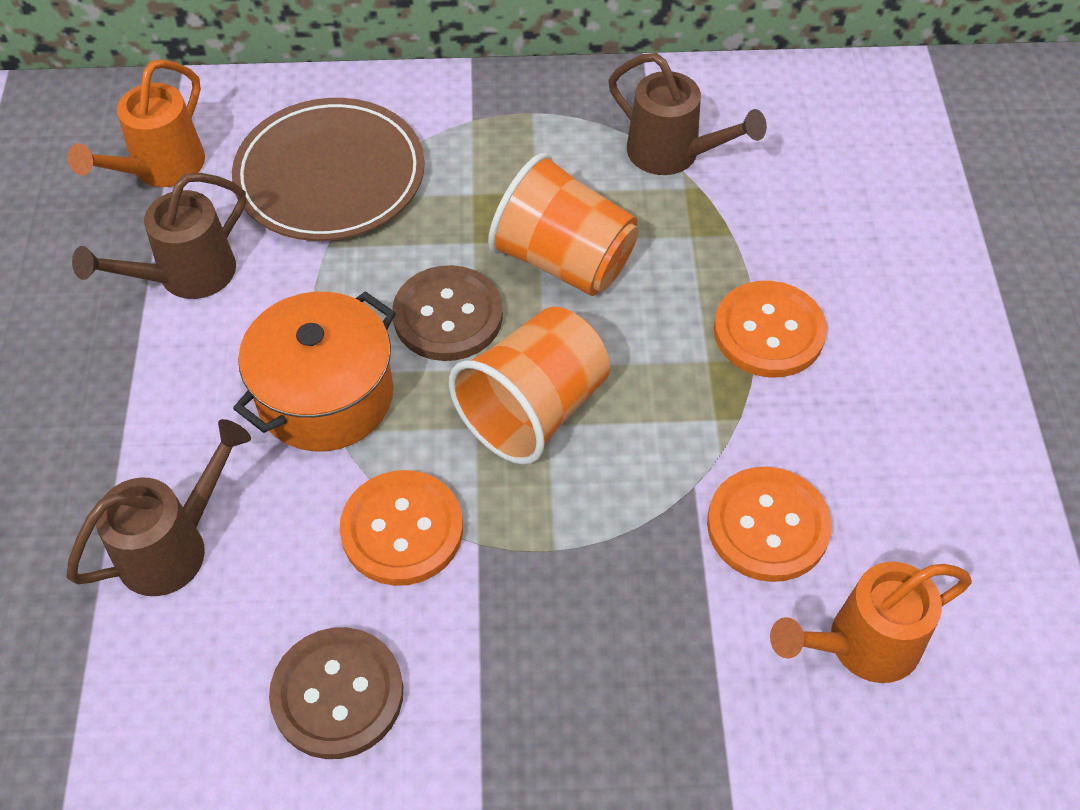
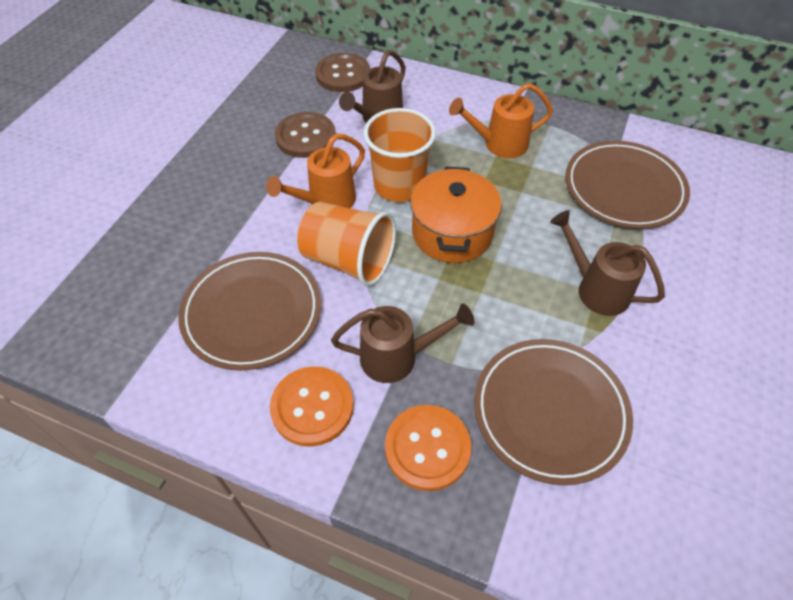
brown plate: [232,98,425,241] = 1 -> [178,252,321,371] [474,339,633,485] [565,141,690,229] = 3
orange button: [340,470,463,586] [707,467,832,582] [714,281,827,377] = 3 -> [270,366,354,447] [385,405,472,491] = 2

